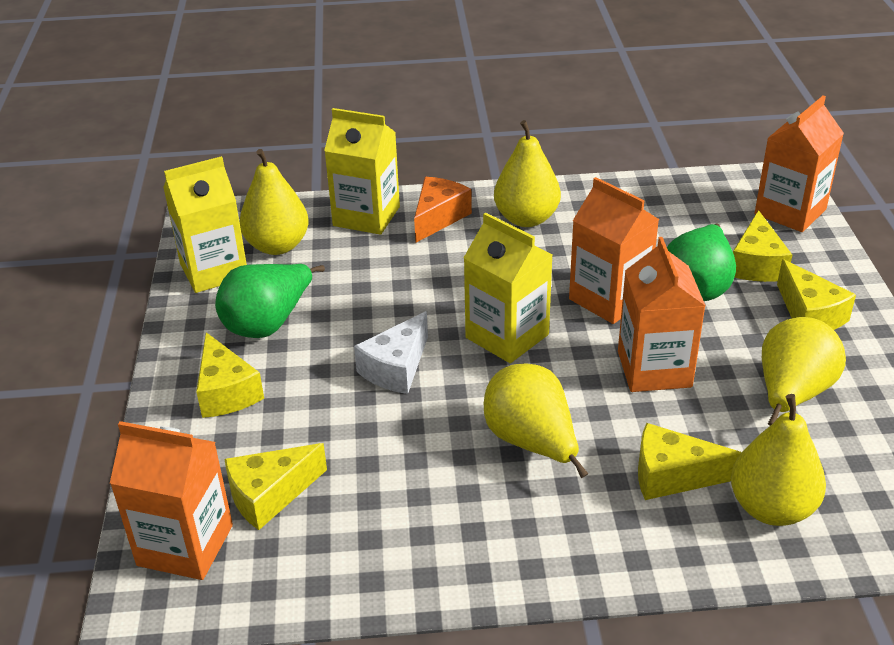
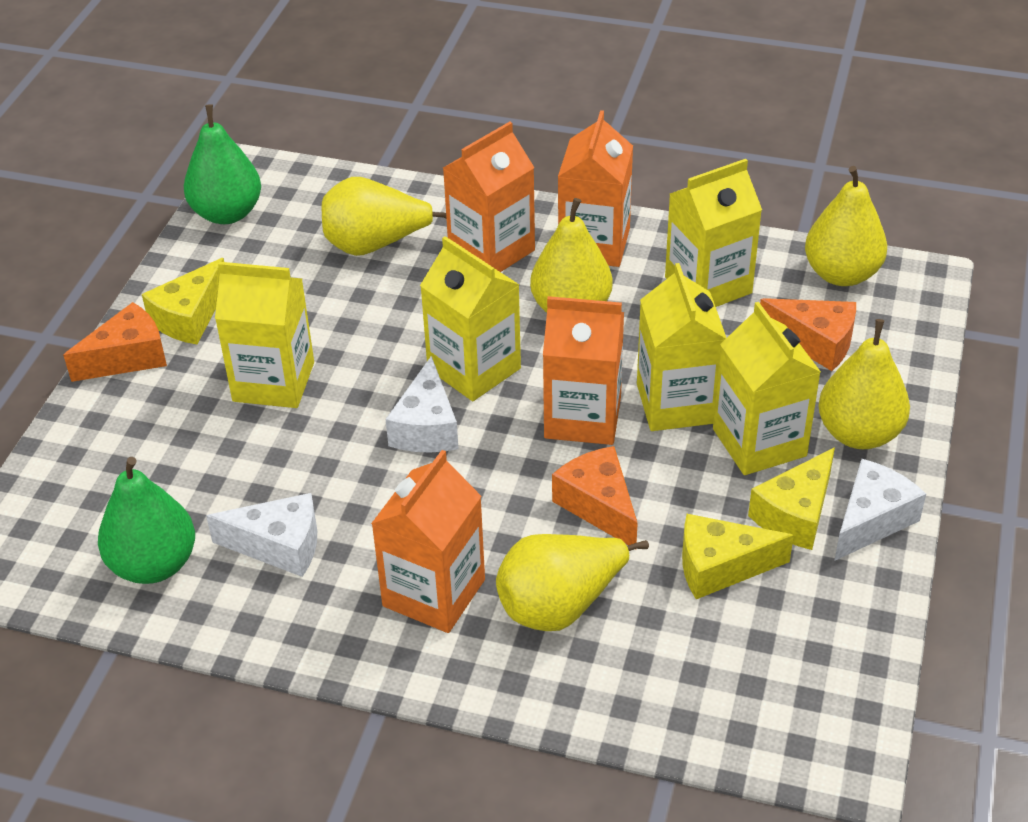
orange cheese: [414,177,472,243] = 1 -> [63,302,167,382] [552,446,638,550] [760,298,856,371] = 3
white cheese: [354,311,428,394] = 1 -> [206,493,317,577] [386,356,458,452] [834,459,926,561] = 3
yellow carton: [163,156,247,293] [324,108,400,235] [464,212,553,363] = 3 -> [215,262,314,408] [420,236,521,401] [637,263,726,431] [665,159,762,307] [713,302,821,475] = 5
yellow cheese: [196,332,264,418] [224,443,327,530] [638,423,742,500] [733,210,792,282] [777,259,856,330] = 5 -> [142,258,224,344] [682,514,794,599] [748,448,835,550] = 3

